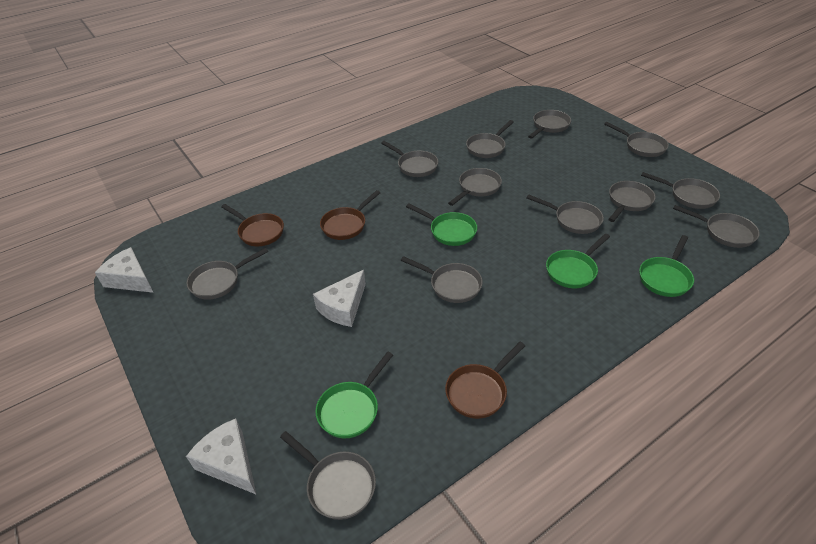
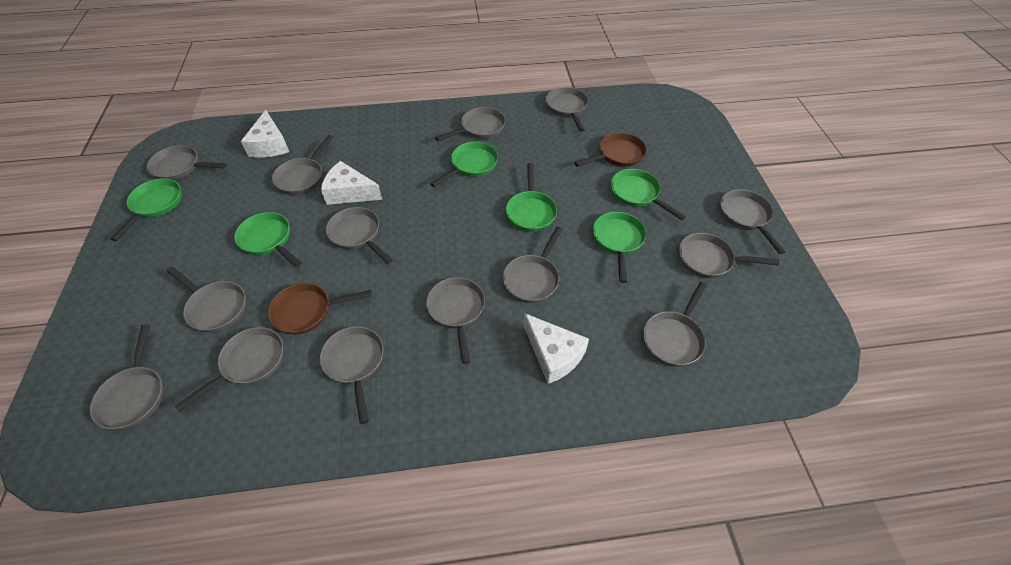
brown pan: [221,204,284,246] [320,190,380,240] [445,342,525,419] = 3 -> [268,283,372,335] [574,133,646,167] = 2
green pan: [315,352,393,438] [406,204,477,246] [546,234,610,288] [639,235,694,297] = 4 -> [111,178,182,241] [234,212,301,267] [430,142,498,187] [506,163,557,232] [593,212,646,283] [611,169,686,220] = 6
grey pan: [187,248,269,300] [280,431,376,520] [381,141,438,177] [401,256,483,303] [448,168,502,206] [466,120,514,158] [527,194,604,234] [528,110,571,139] [604,122,669,157] [608,181,656,222] [641,172,720,209] [673,205,760,248] = 12 -> [90,324,164,430] [147,145,227,180] [166,267,246,332] [175,327,284,412] [272,135,333,195] [320,326,384,424] [326,207,393,264] [426,277,485,364] [435,107,506,141] [503,227,563,303] [546,87,588,132] [643,282,707,367] [679,233,779,278] [720,189,785,254] = 14

